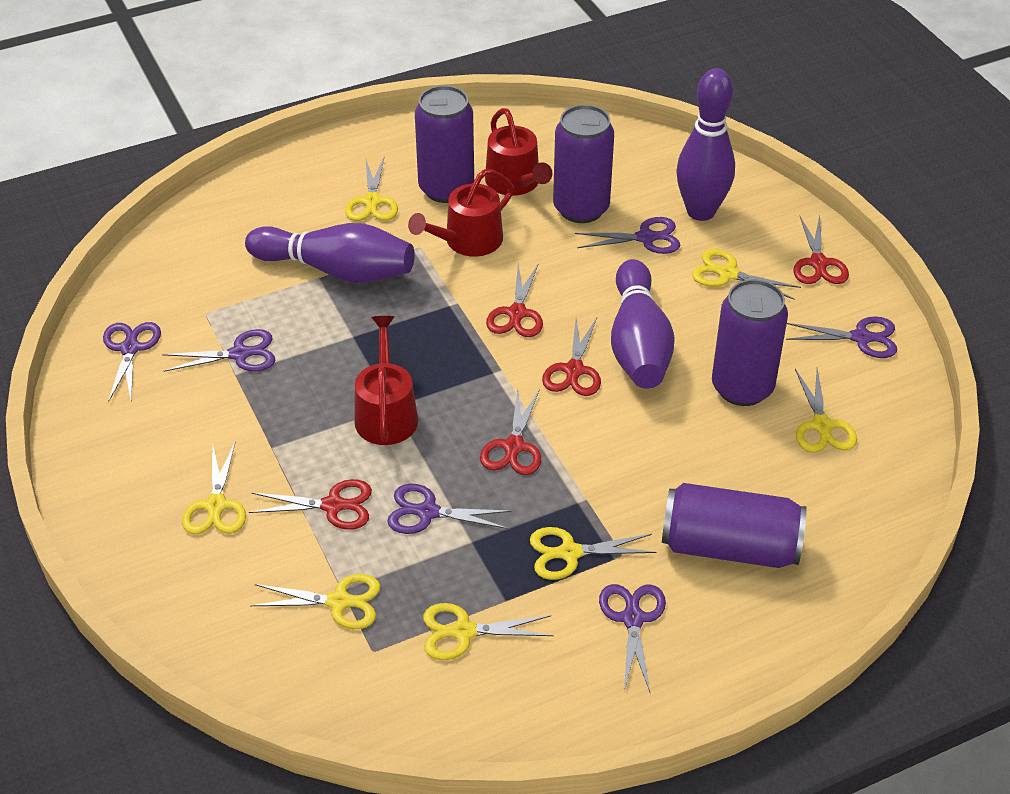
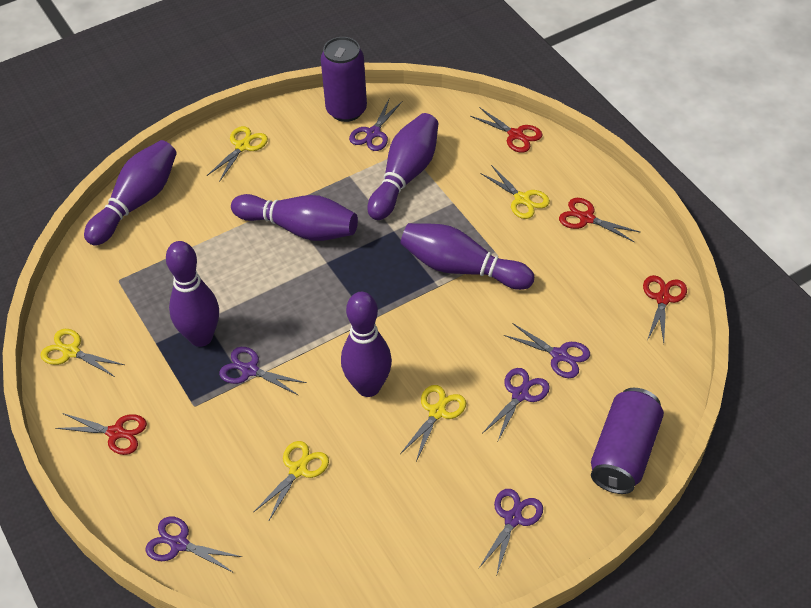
purple bowling pin: [245,223,415,283] [611,259,675,389] [676,68,735,221] = 3 -> [84,140,177,246] [166,241,219,347] [231,194,358,241] [341,292,392,397] [367,113,438,220] [400,223,534,290] = 6
purple can: [415,85,474,203] [553,105,614,223] [662,483,807,568] [712,279,788,406] = 4 -> [321,37,367,122] [591,388,664,494] = 2
red scissors: [249,479,372,530] [480,389,541,475] [486,263,543,337] [542,318,601,396] [793,215,849,284] = 5 -> [55,413,147,455] [470,107,543,153] [559,198,641,242] [643,275,687,343] = 4
red watering can: [355,316,418,445] [408,169,514,257] [485,108,553,196] = 3 -> none = 0
yellow scissors: [182,441,246,534] [250,574,381,629] [345,156,398,221] [423,603,554,660] [530,527,656,580] [692,249,801,300] [795,368,857,452] = 7 -> [40,329,124,377] [207,126,268,182] [253,441,329,522] [400,385,466,461] [480,165,550,219] = 5

